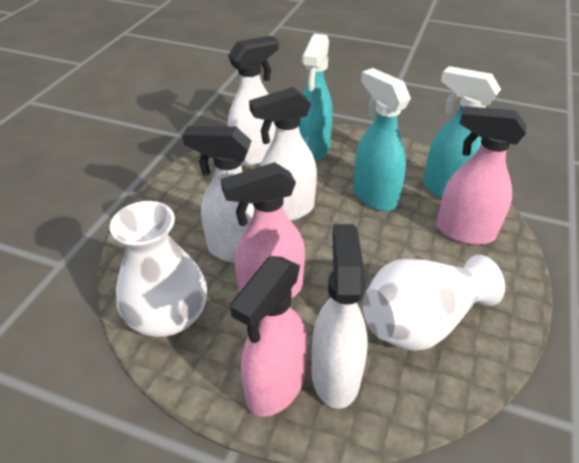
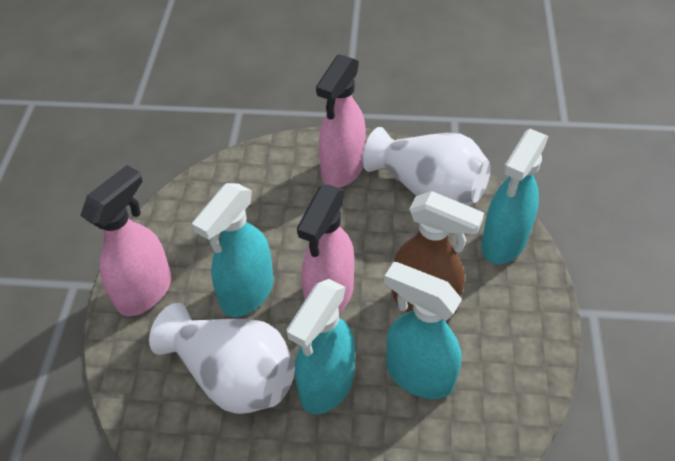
brown spray bottle: none = 0 -> [392,191,484,318] = 1
turquoise spray bottle: [299,34,333,162] [353,68,411,211] [423,66,501,199] = 3 -> [192,183,274,317] [286,279,355,414] [384,262,462,399] [481,129,549,264] = 4
white spray bottle: [182,126,254,263] [228,36,279,166] [249,87,317,221] [311,224,368,409] = 4 -> none = 0

